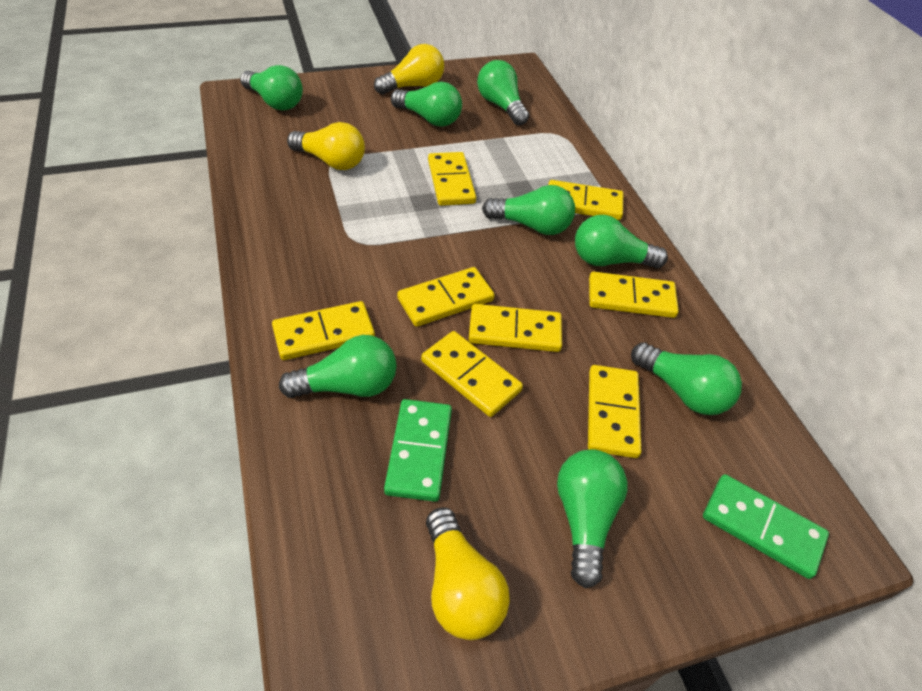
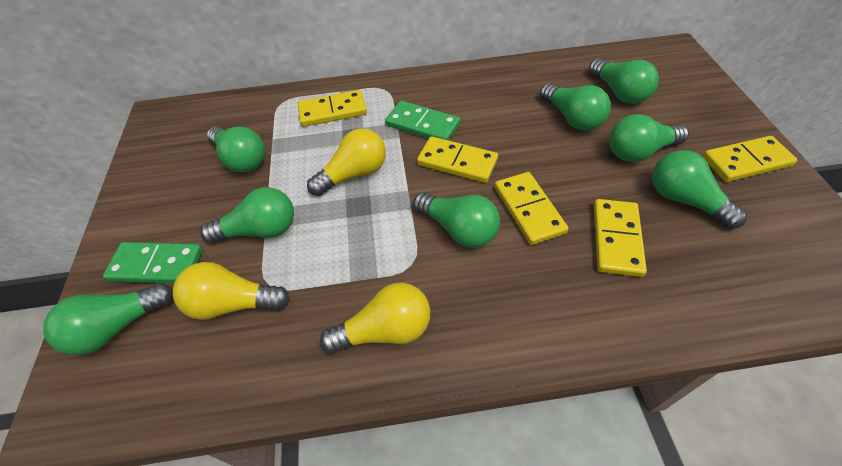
yellow domino: [272,301,375,360] [397,267,494,327] [421,331,523,417] [428,152,476,206] [469,304,562,352] [548,180,623,220] [588,365,641,458] [589,272,679,318] = 8 -> [298,90,367,127] [417,136,498,183] [495,172,569,245] [594,199,647,277] [703,136,797,182] = 5

